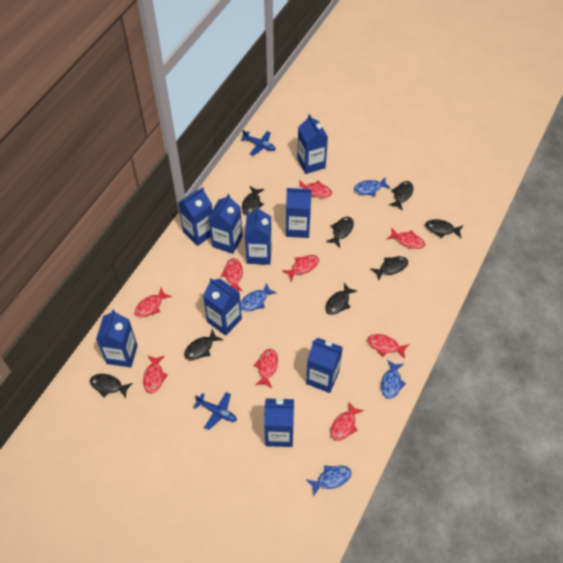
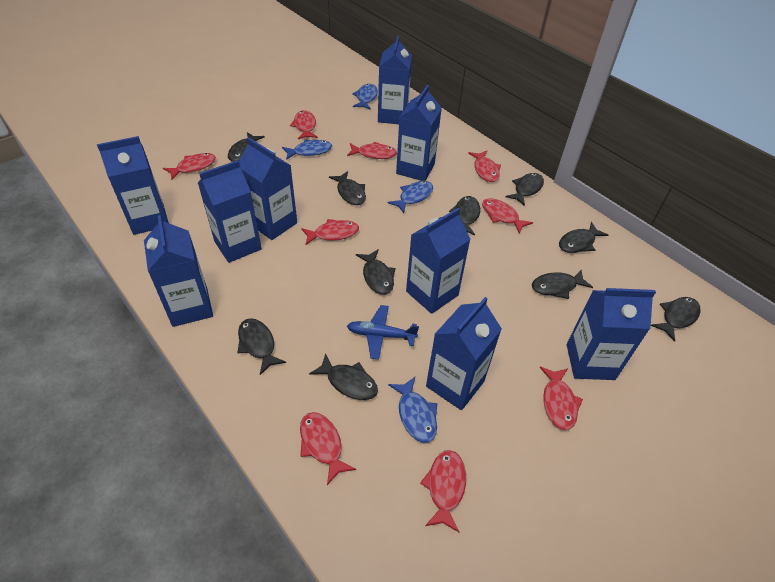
black fish: [90,374,133,398] [184,328,223,360] [242,186,264,215] [325,283,357,315] [326,217,354,247] [371,256,408,281] [389,181,413,211] [425,219,463,238] = 8 -> [228,132,265,162] [237,318,286,375] [309,353,378,400] [329,171,366,205] [356,249,395,295] [449,196,480,235] [505,173,544,206] [532,270,593,299] [559,222,608,253] [651,297,701,342] = 10
blue plane: [193,392,237,430] [240,130,276,156] = 2 -> [347,305,419,360] = 1

